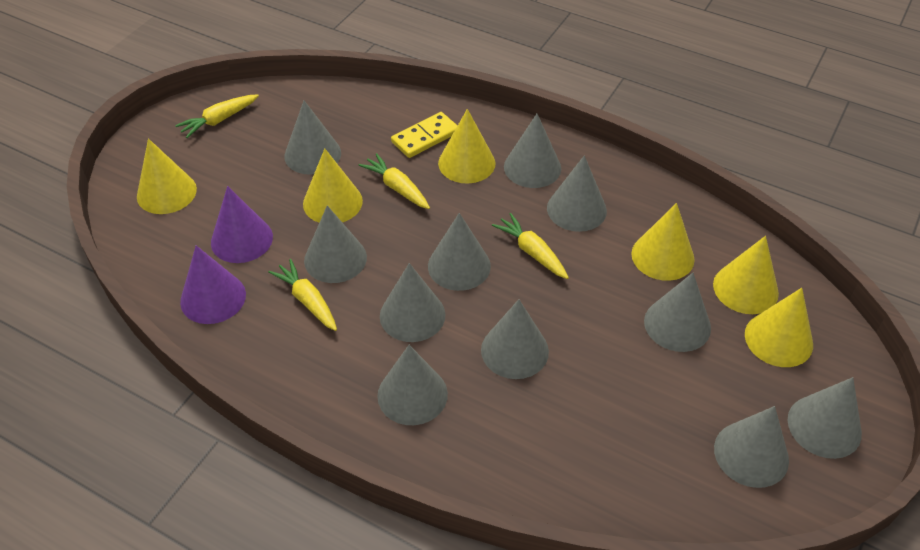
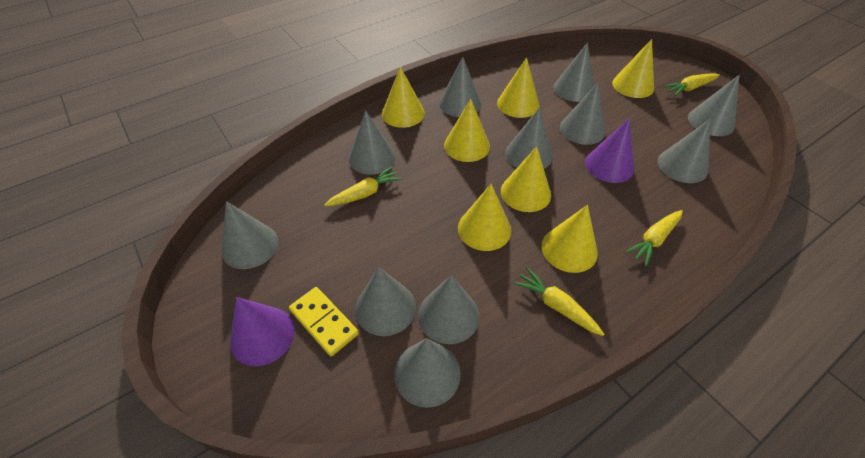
yellow cone: [137,139,197,214] [303,148,363,223] [438,109,495,184] [631,203,695,281] [713,236,779,314] [745,288,813,367] = 6 -> [382,66,425,128] [444,99,490,162] [458,184,511,251] [497,57,540,118] [501,146,551,212] [542,205,598,273] [612,39,654,98] = 7

